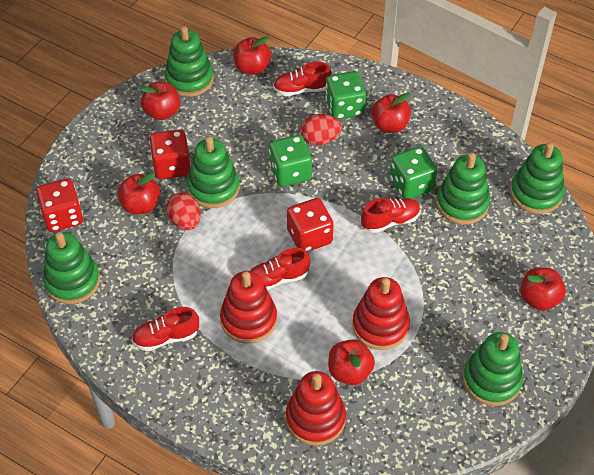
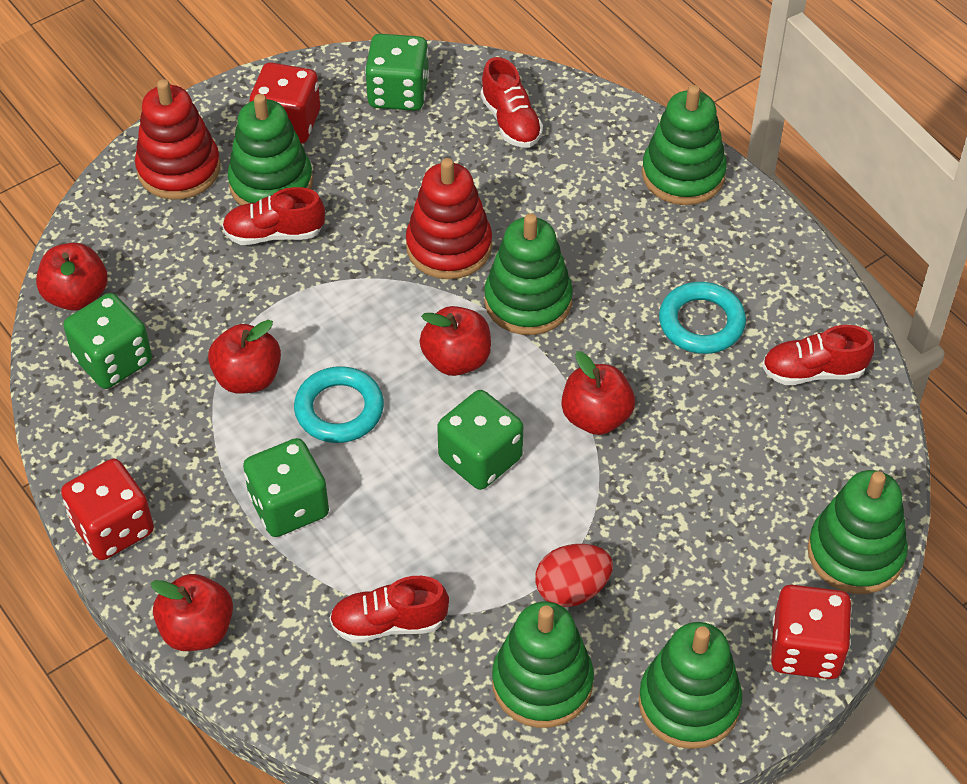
green dice: [269,135,312,187] [325,71,366,120] [390,146,437,199] = 3 -> [63,293,152,389] [243,438,329,537] [365,34,429,111] [437,390,523,490] = 4
red apple: [118,172,160,214] [140,82,180,120] [233,36,271,75] [328,339,375,385] [371,93,411,133] [520,267,566,311] = 6 -> [36,243,108,311] [150,574,233,651] [208,320,281,394] [419,306,491,376] [561,351,635,435] = 5
red egg: [166,192,201,230] [301,114,342,145] = 2 -> [535,544,613,607] = 1
red stacking toy: [220,271,277,344] [286,371,346,446] [352,277,410,350] = 3 -> [135,79,220,200] [406,158,492,279] = 2
turquoise ring: none = 0 -> [294,366,384,443] [659,282,746,354] = 2

